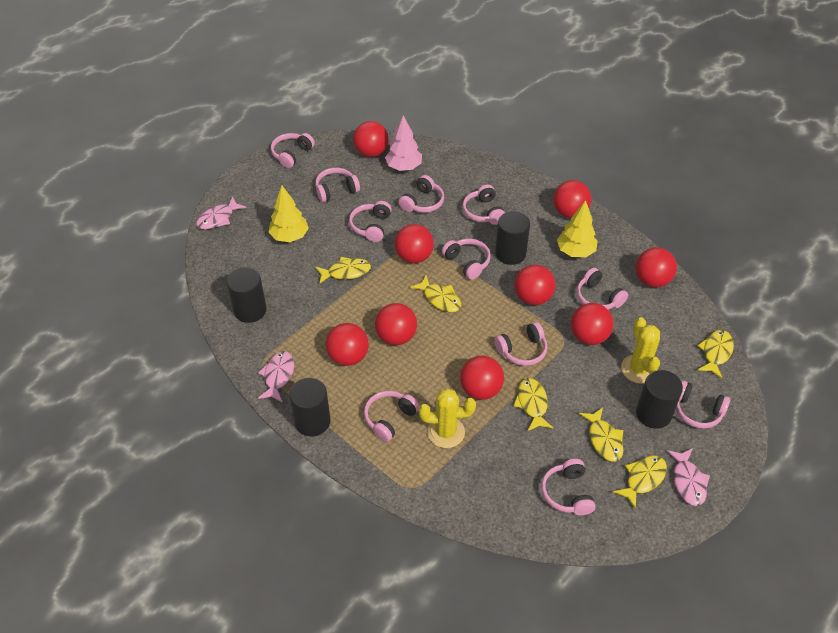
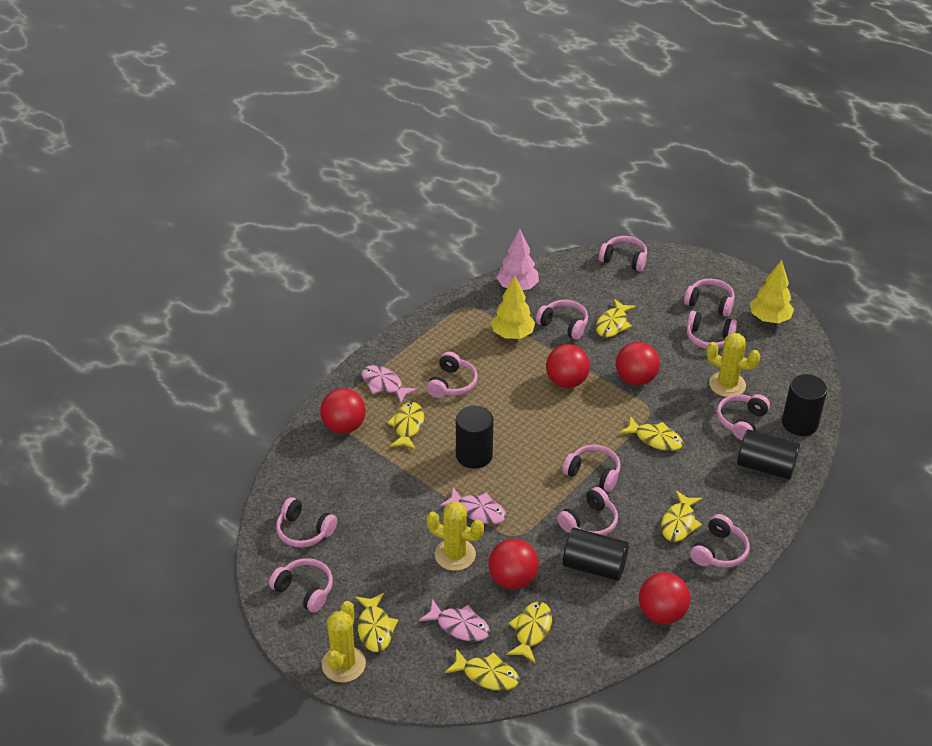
red ball: [326,323,369,366] [353,121,388,157] [375,303,417,345] [395,224,434,263] [460,356,504,400] [514,265,556,305] [553,180,591,218] [571,303,614,345] [635,247,677,288] = 9 -> [320,388,366,434] [488,539,539,589] [546,344,590,388] [616,342,660,386] [639,572,690,624] = 5
yellow cactus: [419,388,476,448] [621,317,660,384] = 2 -> [322,601,366,683] [427,502,484,571] [706,333,760,397] = 3
yellow fish: [315,257,371,284] [410,275,461,312] [513,378,553,431] [579,407,623,462] [613,456,667,509] [697,330,734,378] = 6 -> [355,593,398,652] [387,402,424,450] [445,649,519,691] [506,602,552,664] [596,299,636,338] [619,416,683,451] [661,490,702,542] = 7

